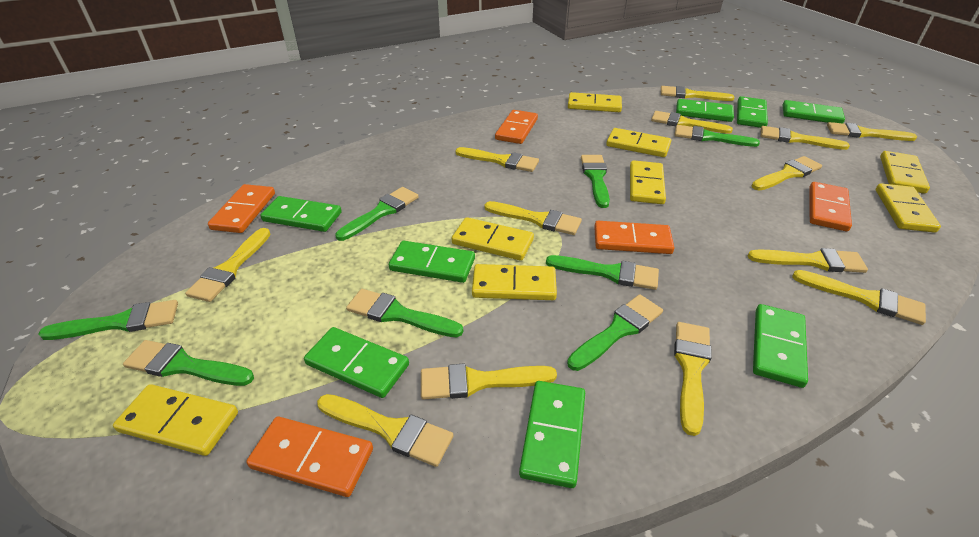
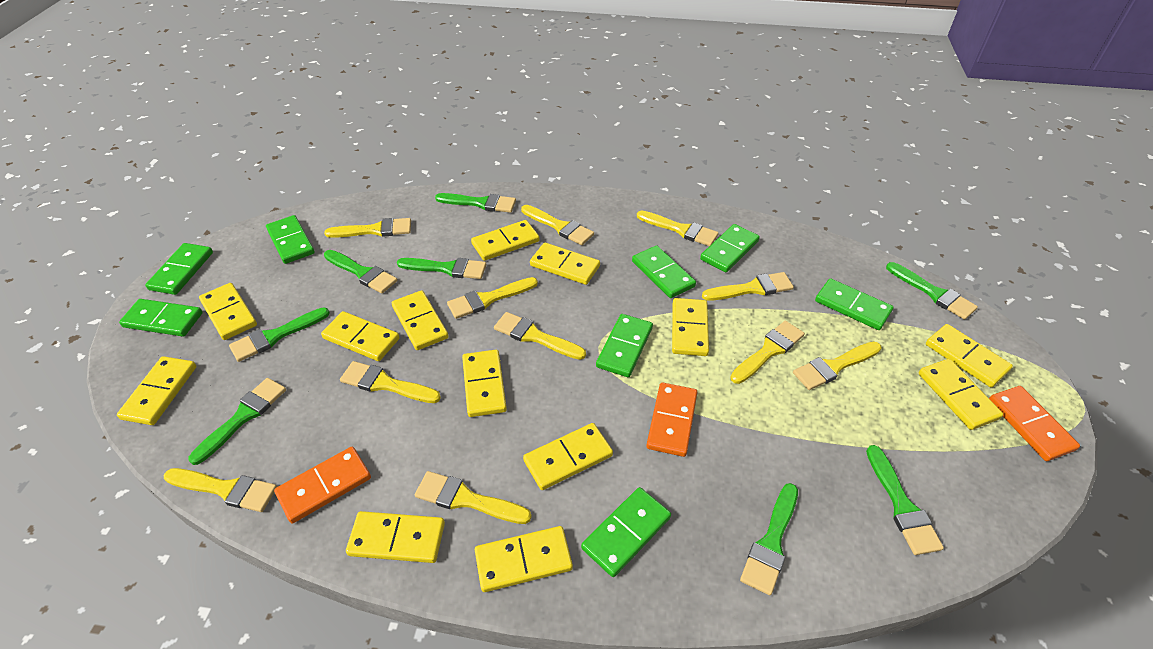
orange domino: [208,184,275,233] [246,417,373,497] [495,110,538,144] [594,221,674,254] [809,182,852,231] = 5 -> [274,447,371,524] [646,383,698,457] [989,386,1080,461] = 3
yellow brush: [185,228,270,302] [317,394,453,467] [421,363,557,400] [455,147,539,172] [485,201,582,235] [651,111,733,134] [661,86,735,101] [674,322,712,436] [748,248,868,273] [752,156,822,190] [761,126,850,150] [792,270,926,325] [827,122,917,141] = 13 -> [164,468,277,512] [324,218,411,238] [340,361,441,403] [415,471,532,524] [447,277,538,319] [494,312,586,360] [521,205,594,245] [637,211,719,246] [702,272,794,301] [730,321,805,384] [793,342,882,390] = 11
yellow domino: [113,384,238,456] [452,217,534,261] [472,264,557,300] [568,92,622,112] [606,128,671,157] [630,160,666,204] [876,183,941,233] [880,151,930,194] = 8 -> [117,356,196,425] [199,283,257,340] [321,311,400,361] [346,511,445,563] [392,290,449,350] [462,350,507,417] [471,220,540,261] [475,526,573,592] [523,423,613,490] [530,243,600,285] [672,298,709,356] [919,359,1003,430] [926,324,1013,387] = 13

